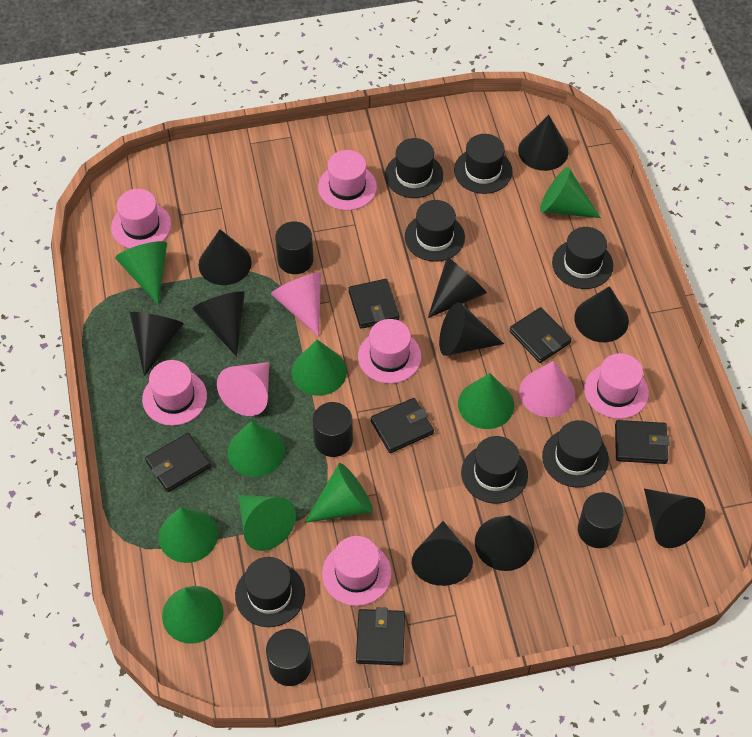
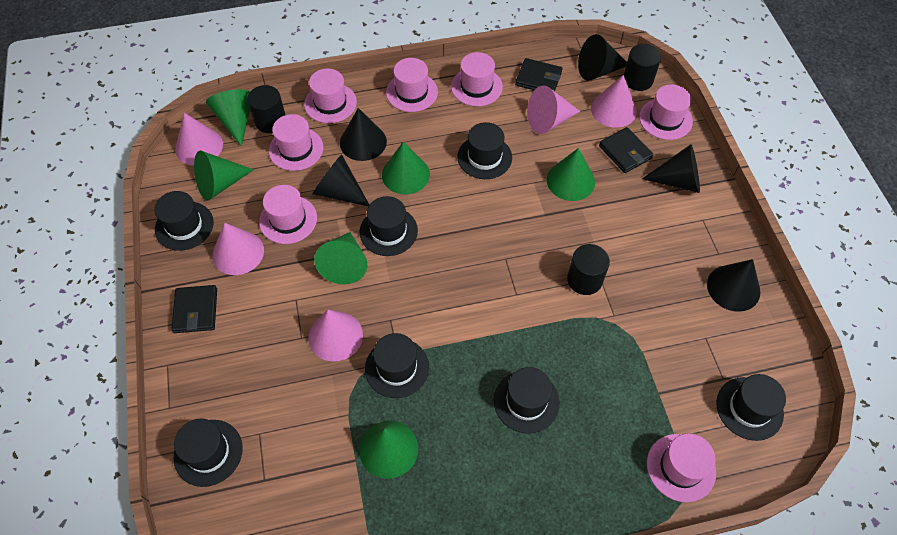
black cone: [129,312,184,376] [192,291,245,356] [199,229,252,285] [412,521,473,586] [428,257,487,318] [439,302,504,356] [475,515,534,571] [518,115,568,171] [574,286,629,342] [644,489,706,548] = 10 -> [312,155,369,206] [340,108,387,161] [578,34,627,81] [642,144,700,193] [707,259,760,312] = 5
black cylinder: [266,629,311,686] [275,221,313,274] [313,402,353,457] [578,492,624,548] = 4 -> [247,85,285,133] [567,244,610,295] [624,44,661,91] = 3
black wallet: [145,433,211,492] [348,279,399,329] [356,607,405,666] [371,398,434,453] [509,307,572,363] [615,420,670,464] = 6 -> [172,285,217,333] [515,58,562,91] [599,127,654,173] = 3
green cone: [115,241,167,305] [159,507,218,563] [162,586,224,644] [228,421,285,477] [238,495,296,551] [292,340,347,396] [304,463,373,523] [458,373,514,429] [540,167,601,218] = 9 -> [194,151,254,201] [206,89,250,147] [314,232,367,284] [359,421,418,479] [382,141,430,194] [547,148,595,201] = 6
pink cone: [217,362,269,416] [271,272,321,337] [519,361,575,417] = 3 -> [175,113,223,166] [212,223,264,275] [308,310,363,362] [527,86,580,134] [591,75,637,128] = 5
pink hat: [111,189,171,249] [142,360,207,426] [318,150,377,210] [322,536,392,606] [358,319,421,384] [584,353,649,419] = 6 -> [259,185,317,244] [269,114,323,171] [304,68,357,123] [386,58,438,112] [451,52,503,107] [639,84,693,140] [647,433,716,502] = 7

